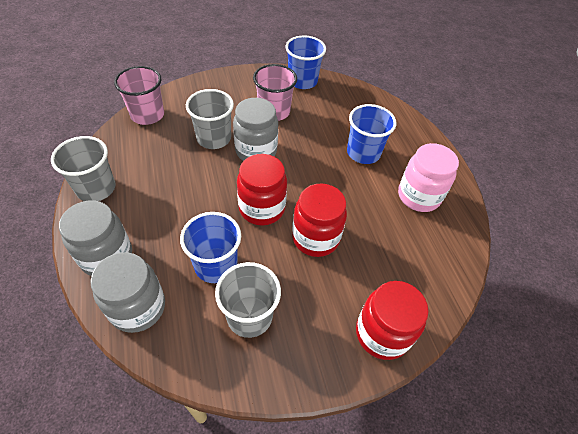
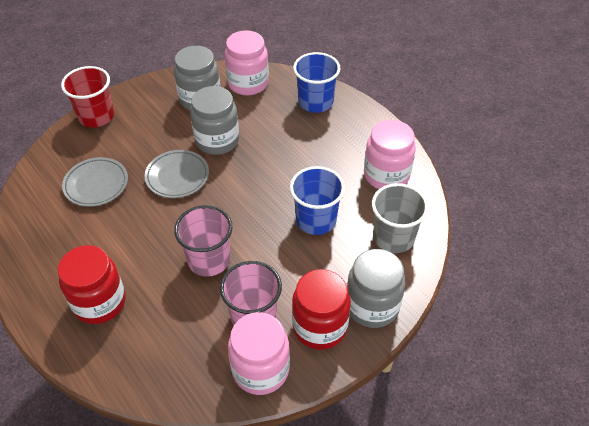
blue cup: [180,212,241,283] [286,36,326,89] [347,104,396,164] = 3 -> [290,166,345,235] [293,52,340,113] = 2
grey cup: [51,136,116,201] [186,89,234,149] [215,262,281,338] = 3 -> [372,183,429,253] = 1
grey plate: none = 0 -> [62,157,128,207] [145,150,209,198] = 2
pink jar: [398,143,459,212] = 1 -> [225,30,269,95] [228,312,290,395] [364,120,416,189] = 3
red cup: none = 0 -> [61,66,114,127] = 1
red jar: [237,154,287,225] [292,183,347,257] [356,281,429,360] = 3 -> [58,245,126,324] [292,269,351,350] = 2

